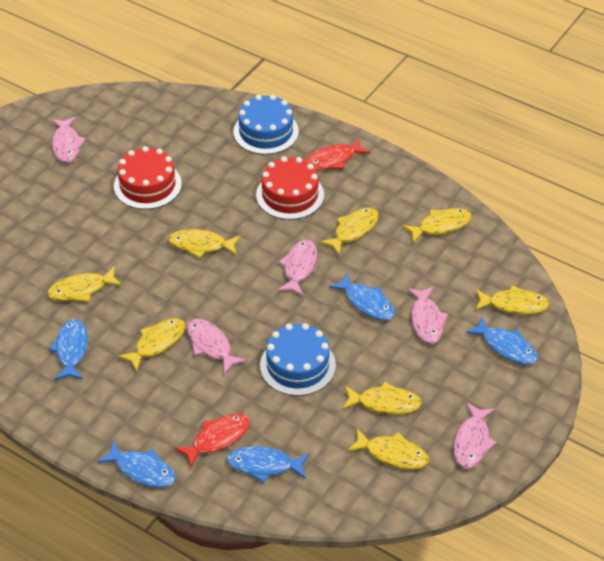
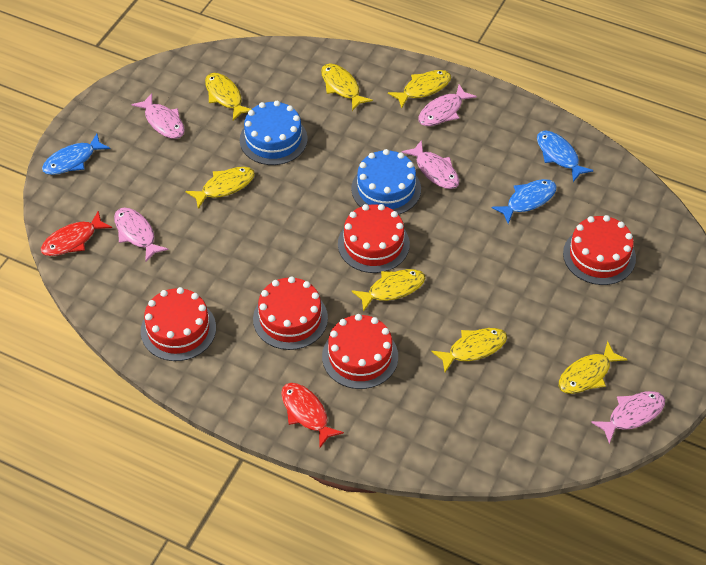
blue fish: [48,319,88,380] [97,441,176,488] [227,446,309,483] [329,273,395,320] [465,316,538,365] = 5 -> [42,133,110,175] [491,179,556,224] [537,131,594,182] = 3
red cake: [114,146,182,210] [256,156,324,220] = 2 -> [141,287,216,361] [253,276,328,350] [322,314,398,389] [338,204,410,273] [563,215,636,285] = 5
yellow fish: [47,266,122,302] [118,318,185,372] [168,229,241,258] [319,208,379,255] [342,382,422,415] [347,428,429,469] [402,208,472,244] [475,285,550,314] = 8 -> [185,167,255,209] [205,73,251,121] [321,63,373,111] [351,269,425,312] [388,70,451,108] [431,328,507,372] [559,341,628,394] = 7

